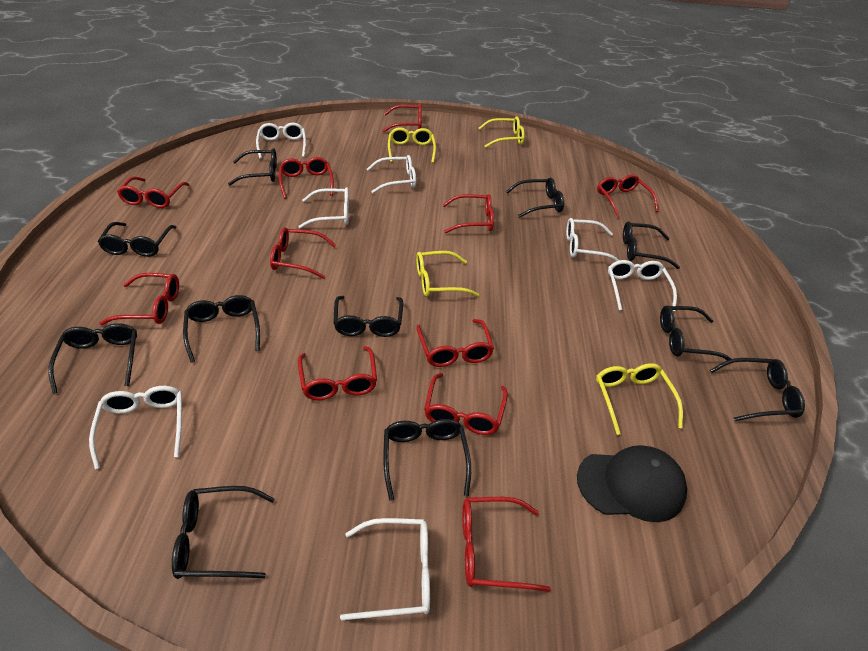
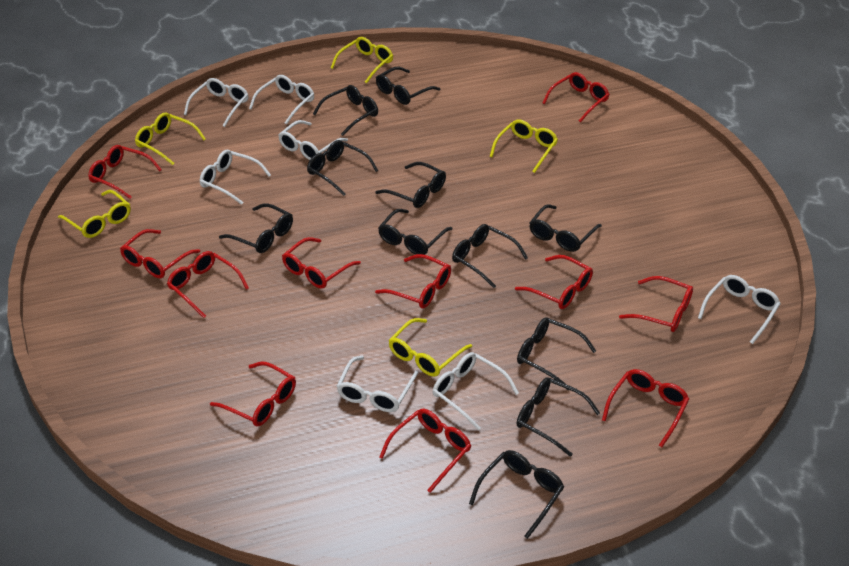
black cap: [577,445,687,522] = 1 -> none = 0
yellow glasses: [388,127,436,163] [416,251,479,297] [479,116,525,147] [596,363,683,435] = 4 -> [58,190,131,238] [135,112,206,165] [331,37,393,84] [389,318,472,377] [490,119,558,173] = 5

